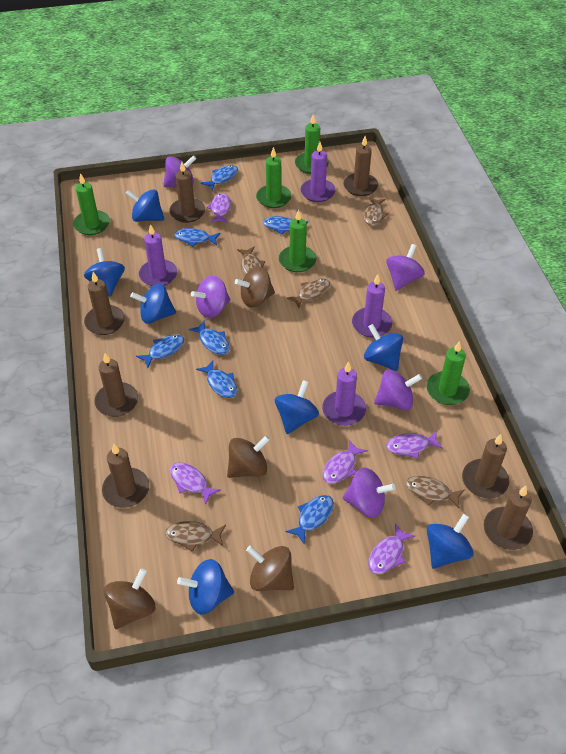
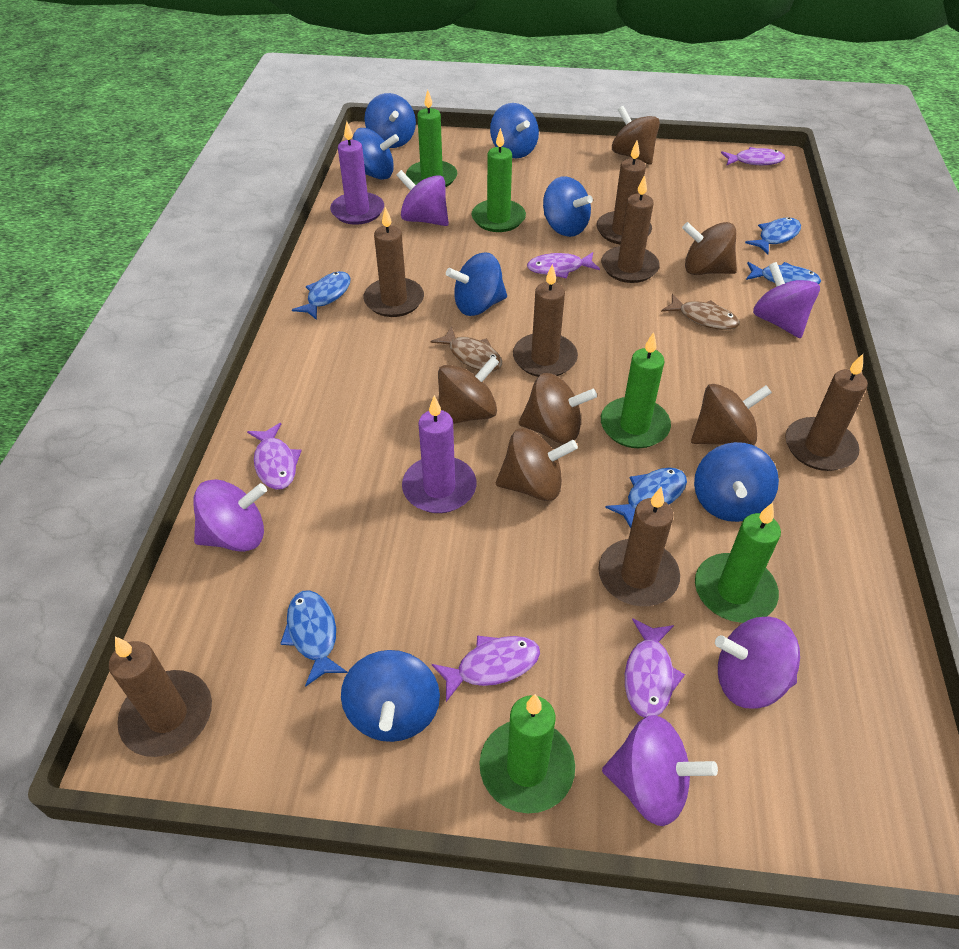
blue fish: [136,334,184,368] [174,228,221,247] [189,321,230,355] [196,360,237,398] [201,165,238,191] [263,216,308,234] [286,495,334,545] = 7 -> [280,590,348,687] [292,271,351,320] [605,468,687,528] [745,217,801,254] [746,262,821,284] = 5
brown fish: [165,521,226,552] [237,246,265,275] [287,278,330,308] [364,197,388,226] [406,476,464,509] = 5 -> [431,326,502,371] [661,294,740,330] = 2
brown spinning top: [104,568,155,629] [227,435,270,478] [235,266,275,307] [246,546,294,591] = 4 -> [438,356,499,424] [496,428,578,501] [519,373,597,444] [612,106,660,165] [682,222,737,275] [691,384,772,445] = 6
purple candle: [139,224,177,287] [300,142,336,202] [322,361,366,426] [352,274,392,337] = 4 -> [330,121,384,225] [402,395,476,513] = 2

